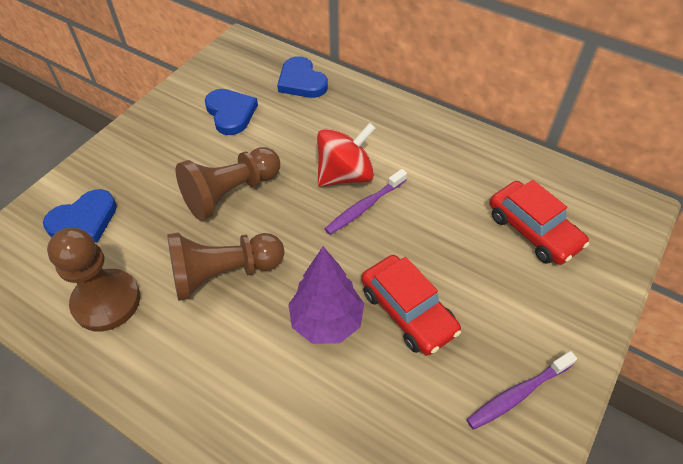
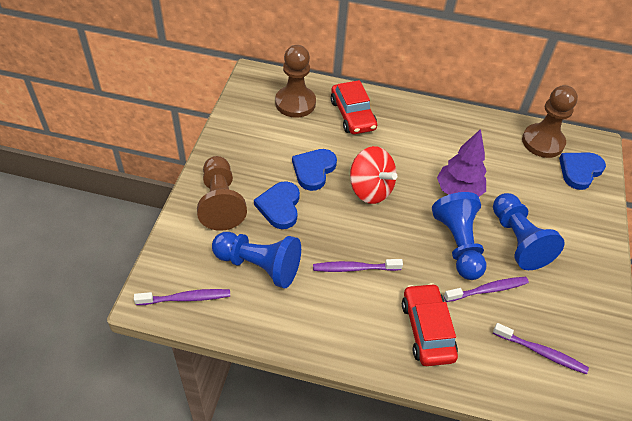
blue pawn: none = 0 -> [212,232,301,288] [432,192,486,280] [493,193,565,270] = 3
purple toothbrush: [325,169,407,235] [467,351,577,430] = 2 -> [134,289,230,305] [313,259,403,272] [444,277,529,302] [493,323,589,374] = 4

